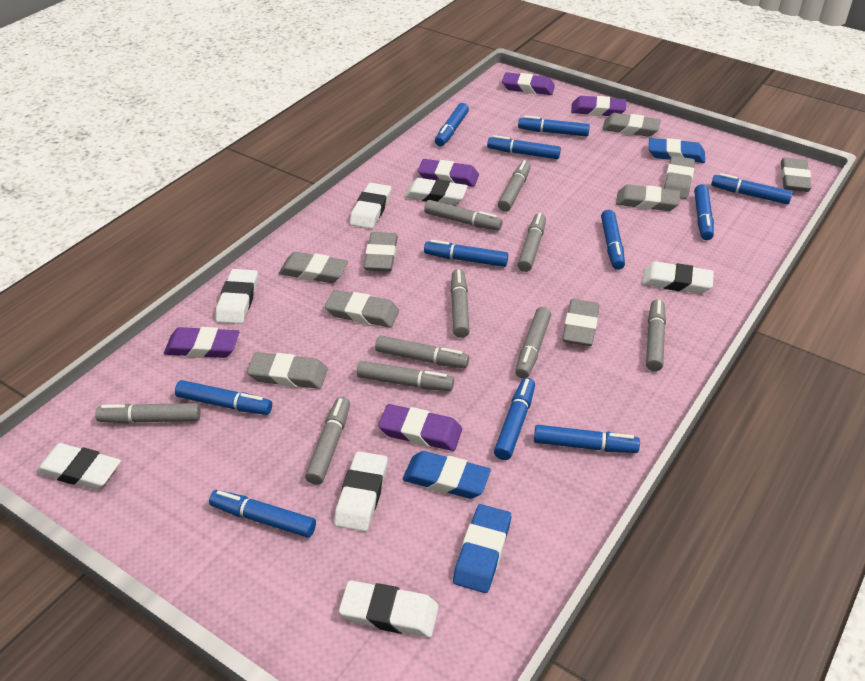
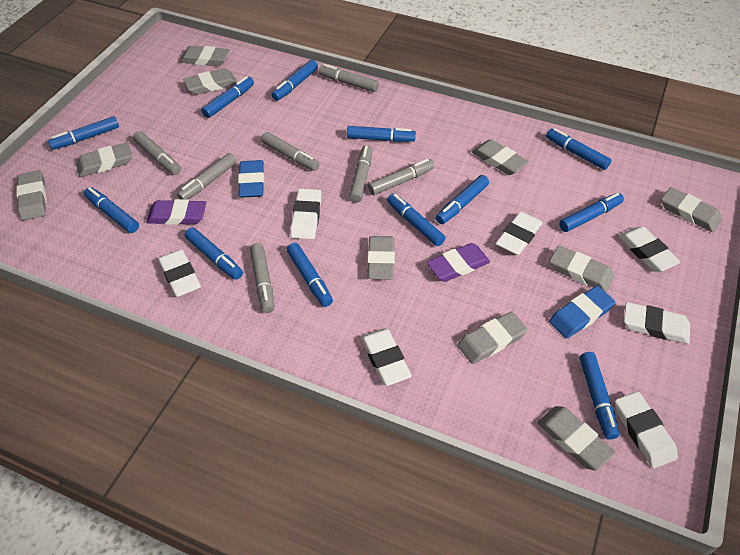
blue eraser: [403,451,491,499] [453,504,511,593] [649,138,705,163] = 3 -> [238,160,264,198] [549,286,615,339] = 2
blue marker: [175,380,272,415] [209,490,316,538] [424,240,508,267] [435,103,469,146] [487,135,561,159] [494,378,535,460] [518,116,590,137] [534,425,640,453] [601,210,625,270] [694,184,714,240] [711,173,793,204] = 11 -> [48,116,119,150] [84,187,139,233] [185,227,243,280] [201,76,254,118] [272,60,318,101] [287,243,333,307] [347,126,416,142] [387,193,445,246] [436,175,489,224] [546,128,611,170] [559,193,624,232] [580,352,619,440] = 12
grey eraser: [247,352,328,389] [279,252,348,283] [325,290,399,328] [364,232,398,271] [562,299,599,346] [602,113,661,137] [616,184,680,211] [664,156,695,199] [781,158,812,192] = 9 -> [17,170,46,221] [76,142,132,177] [180,46,229,66] [183,68,237,95] [367,236,395,279] [458,311,528,364] [472,139,529,175] [538,406,616,471] [549,246,615,292] [661,187,722,232] = 10
grey marker: [95,403,201,423] [305,397,350,485] [357,361,454,391] [375,335,469,368] [424,200,502,231] [451,269,470,338] [498,160,531,212] [515,307,551,379] [517,213,546,272] [646,299,666,371] = 10 -> [133,131,181,175] [177,153,237,199] [250,243,274,313] [261,132,320,171] [318,64,379,92] [349,145,372,202] [368,159,434,195] = 7
purple eraser: [164,327,239,358] [378,404,462,451] [418,159,479,187] [502,72,555,95] [571,96,626,116] = 5 -> [146,199,206,225] [427,243,490,282] = 2

